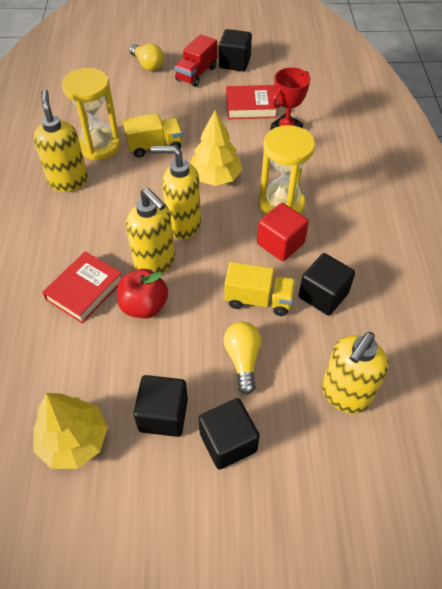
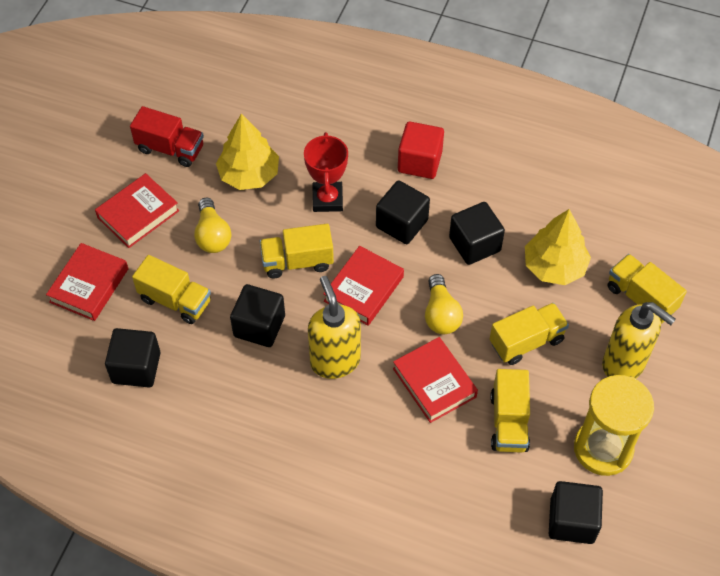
black cube: [133,375,188,437] [199,398,260,470] [219,29,252,71] [299,253,355,315] = 4 -> [105,328,160,387] [230,284,285,347] [376,181,430,244] [449,202,505,265] [549,481,603,544] = 5
red apple: [117,269,168,319] = 1 -> none = 0
red book: [42,251,121,323] [226,85,278,119] = 2 -> [46,243,128,321] [95,173,179,248] [323,246,404,326] [393,337,478,423] = 4
yellow hourglass: [62,68,120,160] [259,125,315,215] = 2 -> [574,375,654,476] = 1
yellow soap dispenser: [33,89,88,192] [126,188,175,274] [151,145,201,239] [322,332,389,413] = 4 -> [308,276,361,379] [602,302,676,379] = 2
yellow truck: [123,113,183,158] [224,262,296,316] = 2 -> [132,255,211,324] [260,224,334,278] [490,303,569,365] [490,369,530,453] [608,254,687,324] = 5

